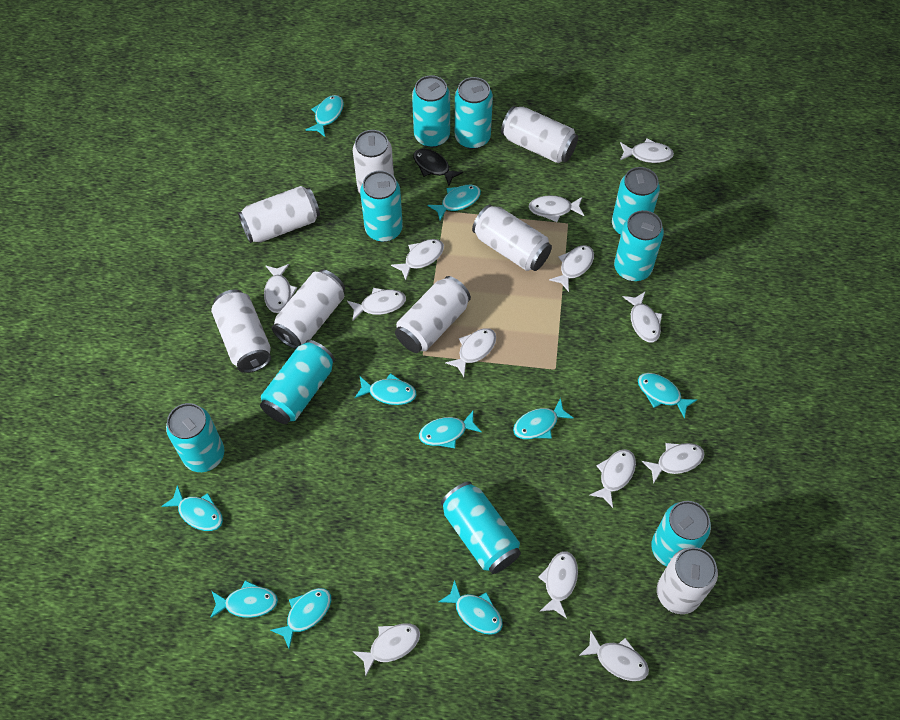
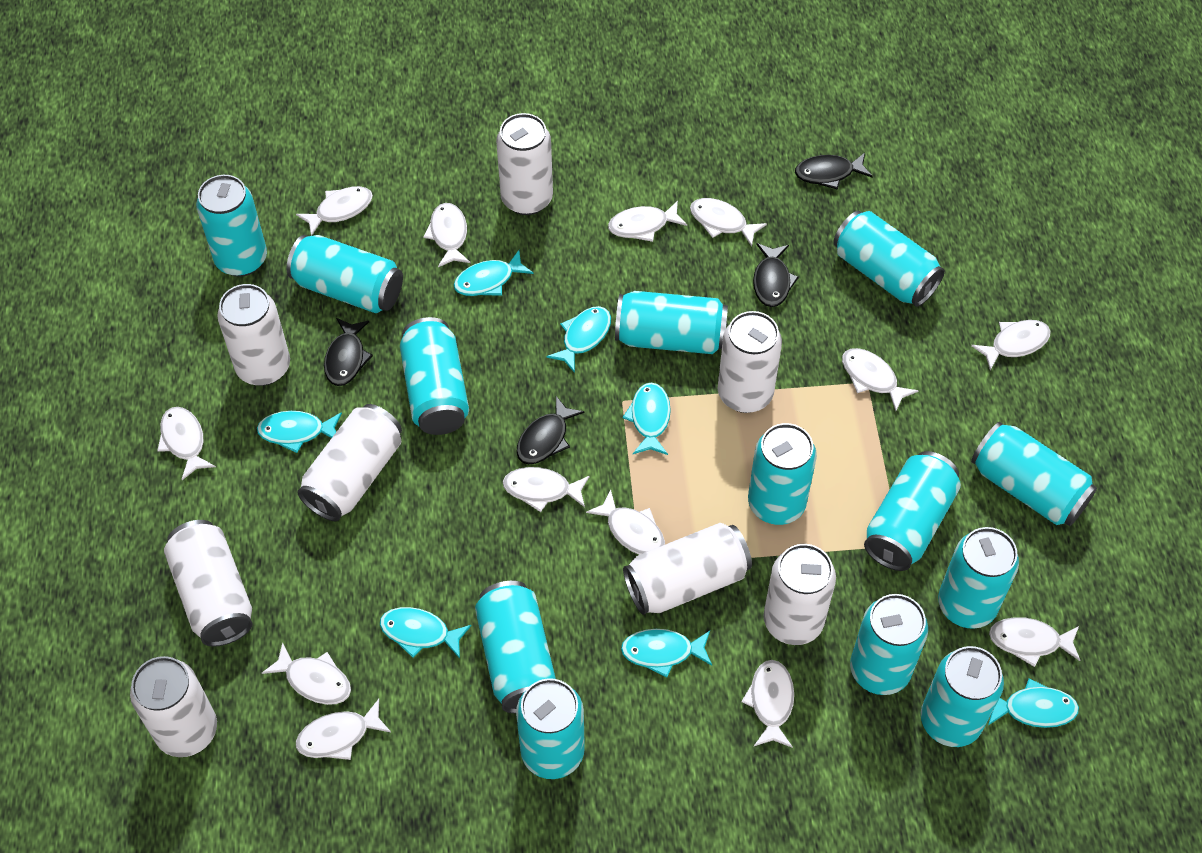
black fish: [413,148,463,186] = 1 -> [324,318,373,386] [516,396,584,464] [753,243,799,307] [795,153,873,190] = 4
turquoise can: [166,403,224,472] [260,340,335,424] [360,170,403,242] [412,75,450,148] [441,481,521,574] [455,77,493,149] [612,167,660,235] [614,210,664,282] [651,501,711,566] = 9 -> [196,175,267,277] [286,235,403,313] [400,317,469,435] [475,581,556,714] [516,678,585,779] [615,291,728,354] [748,423,817,525] [833,211,945,307] [850,594,928,695] [864,451,961,571] [921,646,1004,747] [938,527,1019,629] [971,422,1097,526] = 13
turquoise fish: [161,485,223,531] [210,580,278,619] [270,588,331,649] [306,95,344,137] [355,373,416,405] [419,411,482,448] [428,185,481,221] [438,580,503,635] [513,398,574,439] [638,373,697,418] = 10 -> [257,411,342,453] [380,607,471,659] [454,250,533,296] [546,306,611,373] [621,629,712,677] [623,383,671,455] [988,678,1079,728] = 7

